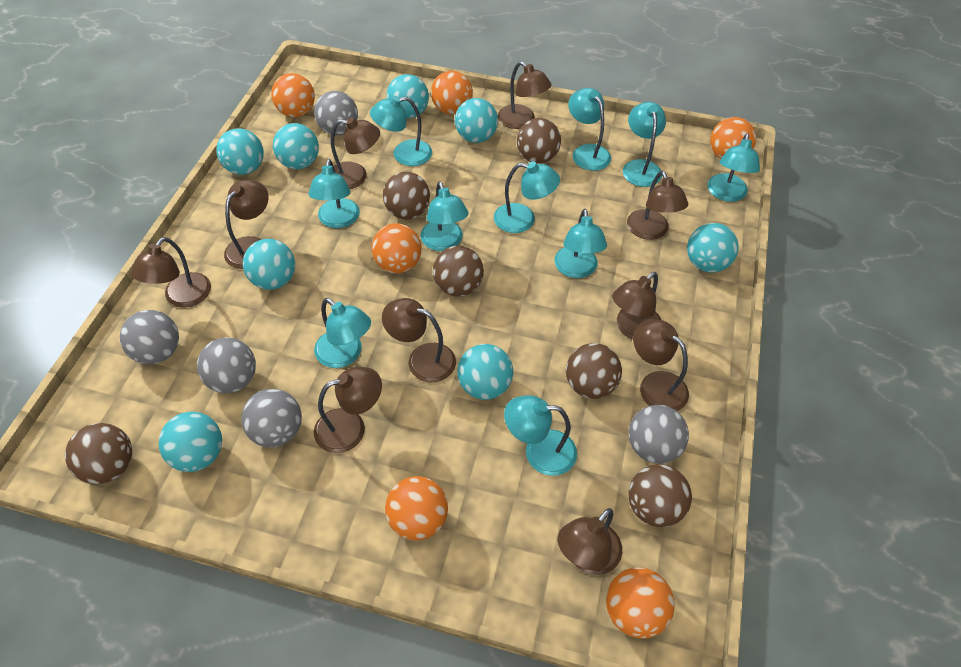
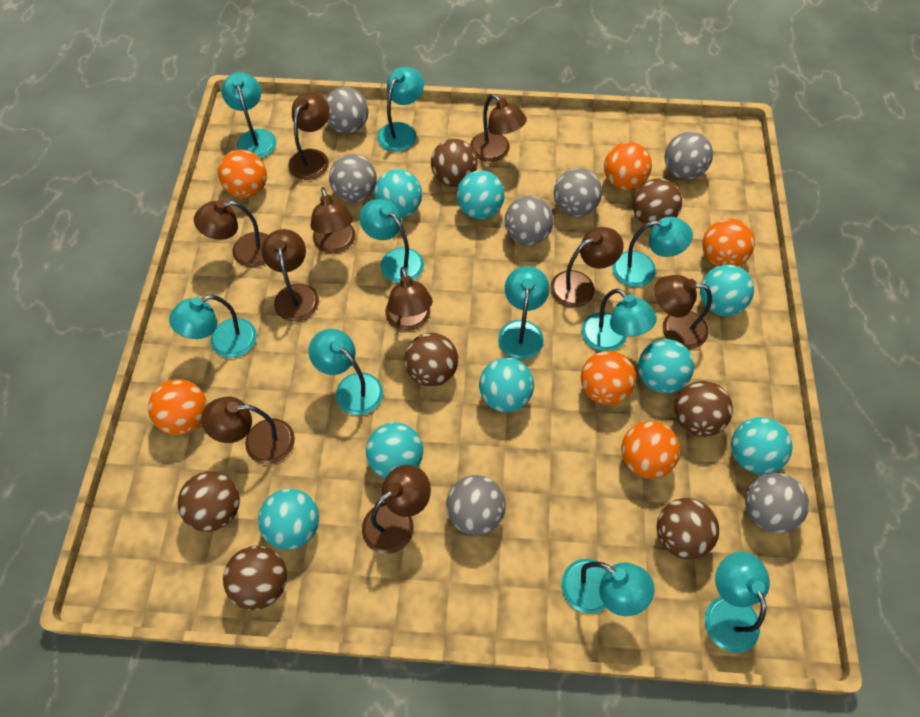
brown ball: [65,423,132,484] [383,172,430,219] [433,246,484,297] [517,118,561,163] [566,343,622,399] [629,464,692,527] = 6 -> [177,472,240,532] [223,546,287,610] [404,333,458,387] [431,139,478,187] [633,178,682,227] [657,498,719,559] [674,381,733,437] = 7
grey ball: [120,310,179,364] [197,338,256,393] [241,389,302,448] [314,91,358,135] [629,405,689,464] = 5 -> [325,87,368,134] [329,154,377,202] [446,475,506,535] [505,196,554,245] [554,168,602,217] [665,131,713,180] [745,473,809,533] = 7

